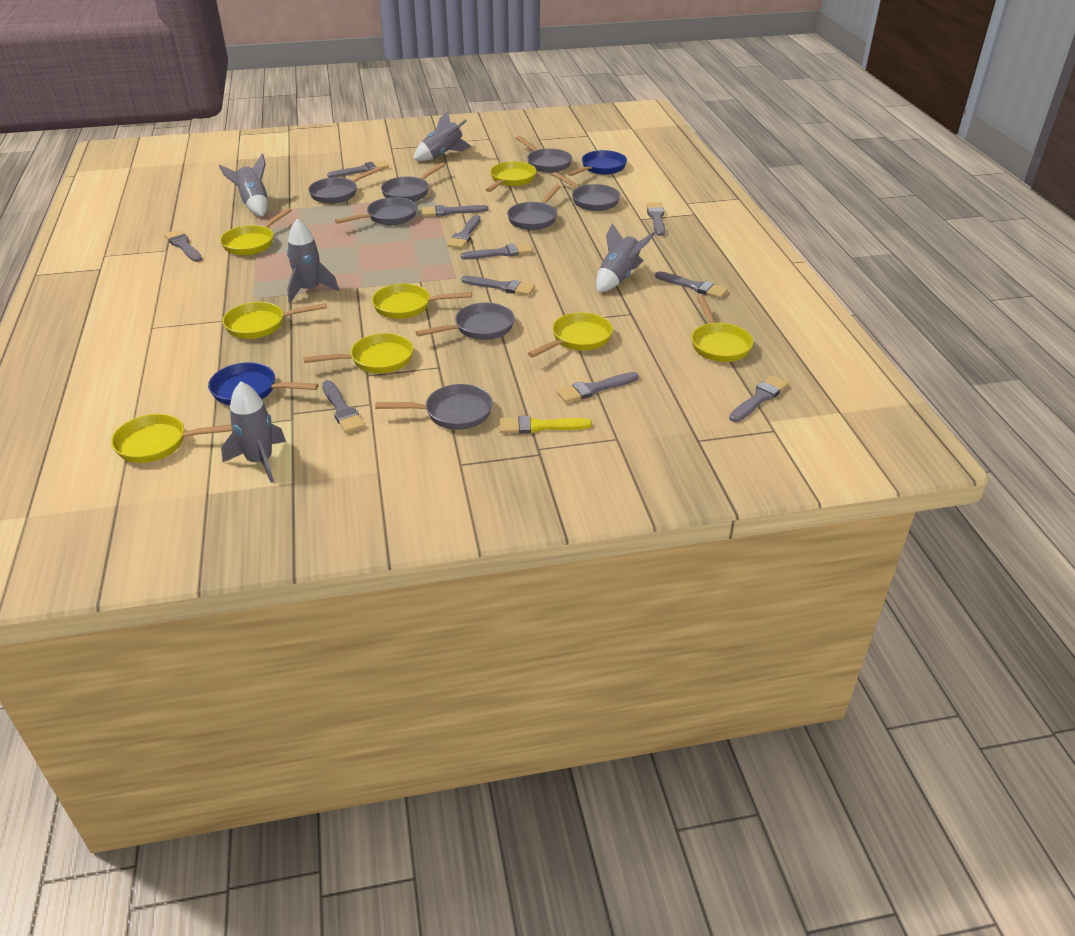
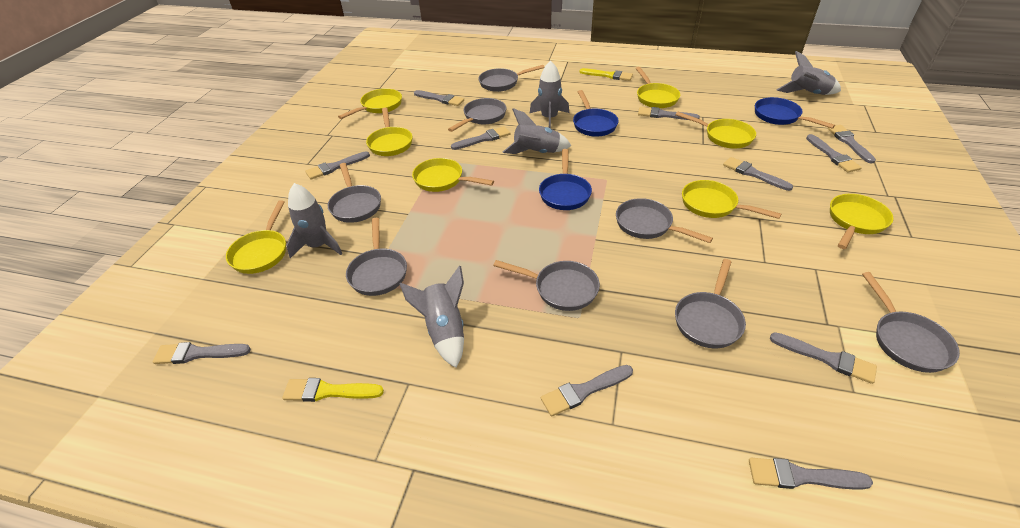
blue pan: [208,362,319,405] [567,150,627,176] = 2 -> [539,149,592,210] [573,90,619,137] [755,97,835,129] = 3
yellow brush: [500,415,592,434] = 1 -> [282,378,384,402] [579,68,633,81] = 2

